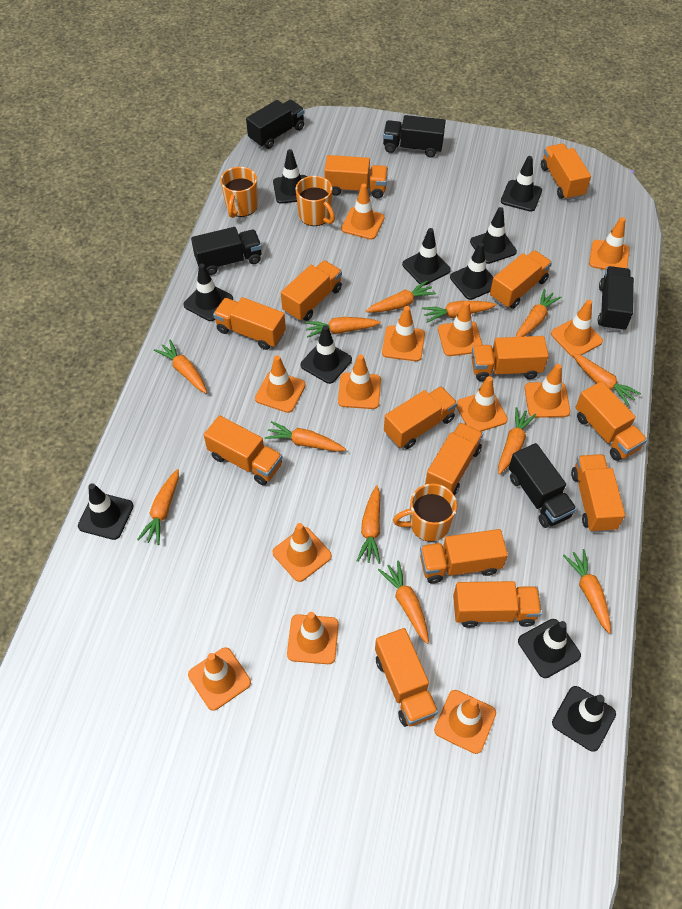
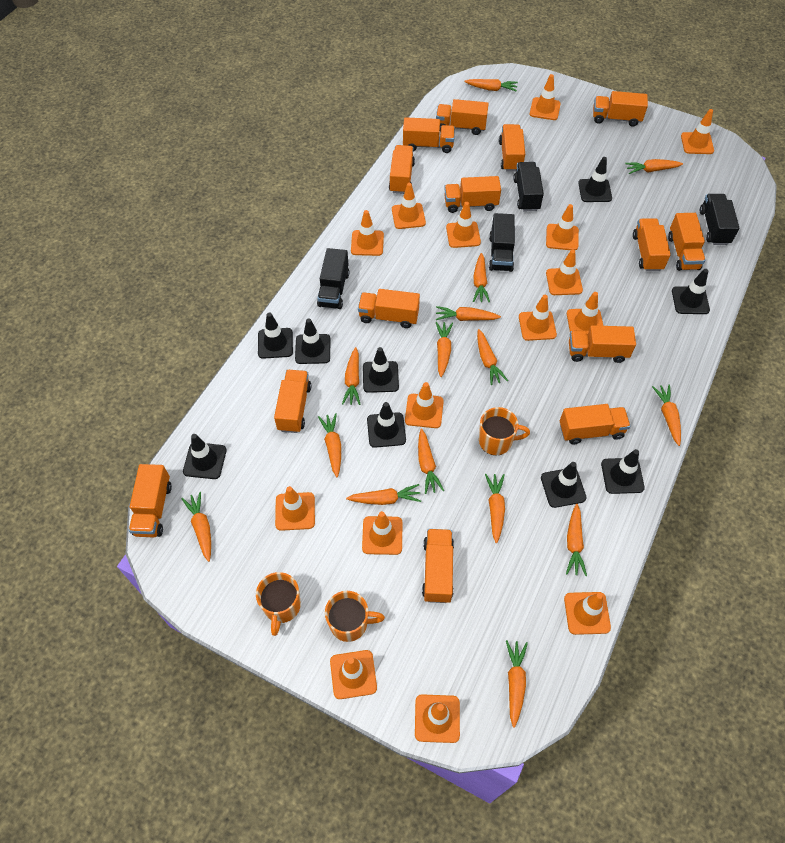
black traffic cone: [78,483,134,540] [183,264,233,321] [273,149,307,204] [300,325,352,384] [402,228,451,286] [450,242,493,300] [470,207,517,264] [501,156,542,212] [518,619,581,678] [552,686,616,752] = 10 -> [183,434,227,479] [258,313,293,359] [295,318,331,364] [363,347,399,393] [367,402,406,448] [541,462,587,508] [578,157,612,202] [601,449,645,494] [672,269,710,314] = 9
black truck: [191,227,262,275] [246,100,305,149] [383,115,446,157] [509,443,577,528] [598,266,634,331] = 5 -> [317,248,349,309] [489,213,515,272] [513,162,544,211] [700,194,739,245] = 4
orange carrot: [137,469,179,545] [154,340,207,393] [265,421,346,452] [305,317,381,338] [357,486,380,564] [366,281,436,313] [378,560,429,644] [422,301,497,323] [498,407,536,474] [516,289,561,337] [563,549,611,634] [572,353,641,406] = 12 -> [182,492,211,562] [318,413,341,477] [342,347,360,405] [346,484,421,505] [418,429,444,494] [436,306,501,321] [436,322,453,377] [464,79,518,92] [473,253,490,303] [477,329,508,385] [485,474,505,543] [506,640,528,728] [566,504,587,576] [625,159,683,174] [652,384,681,446] = 15
orange traffic cone: [188,647,251,711] [255,355,306,413] [273,523,332,582] [287,612,339,664] [338,354,381,409] [341,184,385,240] [382,306,425,361] [434,690,496,754] [438,301,483,356] [457,376,508,432] [525,364,570,418] [551,300,603,358] [589,217,630,270] = 13 -> [275,486,315,531] [330,650,377,699] [351,210,384,256] [362,511,403,555] [392,183,426,229] [405,382,444,428] [415,694,460,743] [446,202,481,248] [519,295,557,341] [530,74,561,120] [546,204,579,250] [546,249,583,295] [564,592,611,635] [567,292,603,334] [681,109,714,154] = 15

